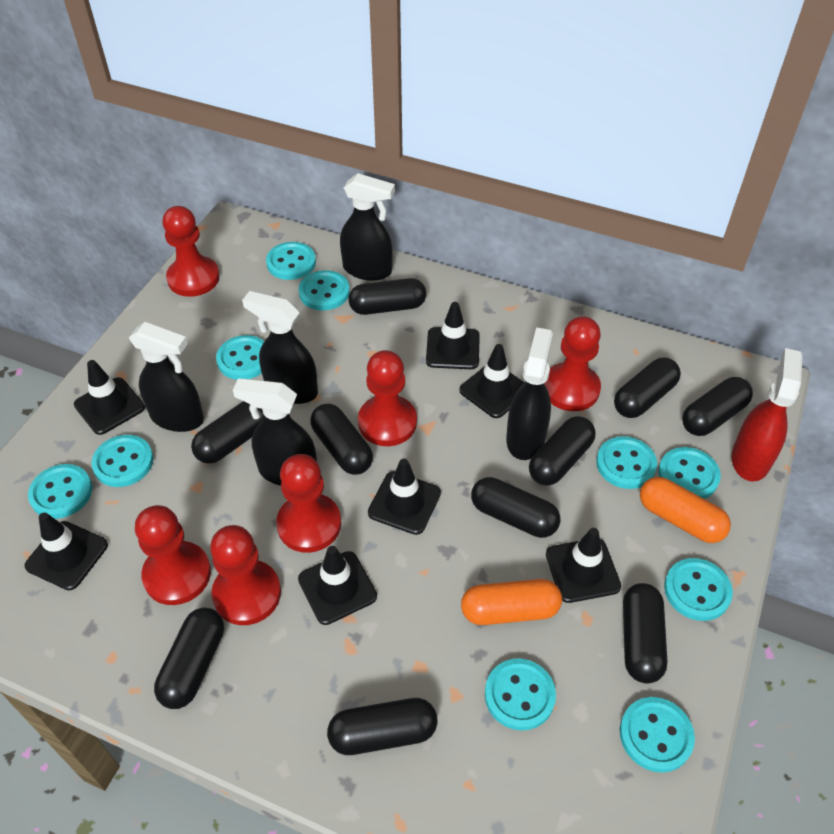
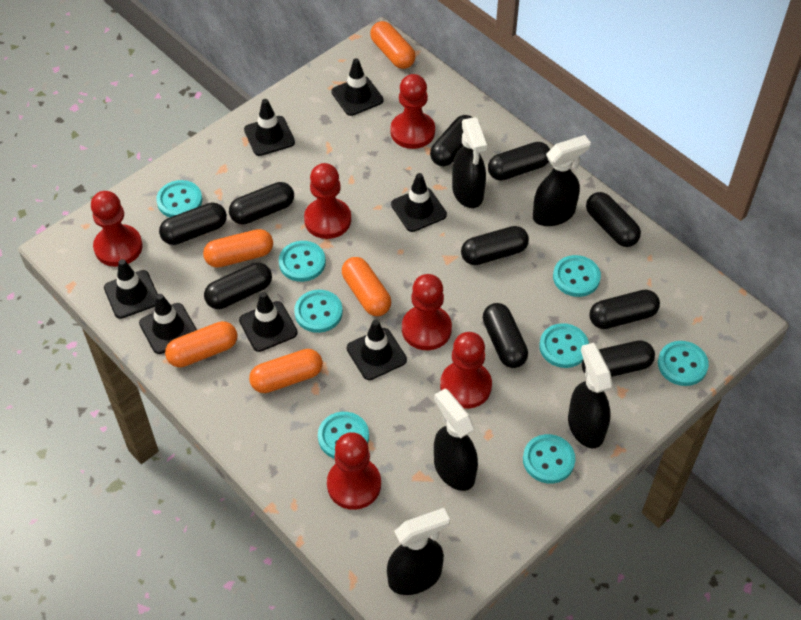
orange capsule: [461,579,562,625] [640,477,731,543] = 2 -> [165,321,237,367] [203,229,273,268] [249,349,323,393] [342,257,391,316] [370,21,416,69] = 5
red spray bottle: [732,348,802,482] = 1 -> none = 0
turquoise button: [28,464,92,519] [91,435,154,487] [216,335,264,380] [266,242,316,280] [299,270,350,310] [485,658,556,731] [596,436,657,489] [620,697,695,773] [658,447,721,499] [664,558,733,621] = 10 -> [156,180,202,217] [279,241,326,282] [294,290,343,333] [318,412,369,459] [523,434,575,484] [539,323,589,368] [553,255,601,297] [658,341,709,386] = 8

